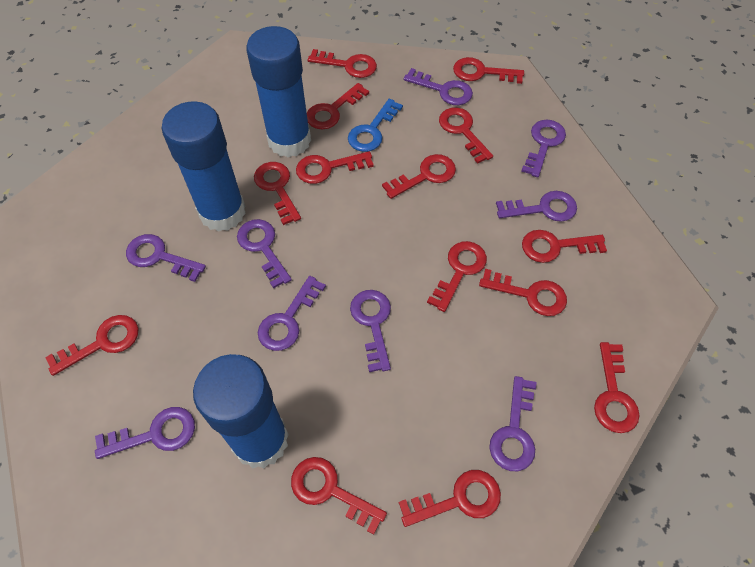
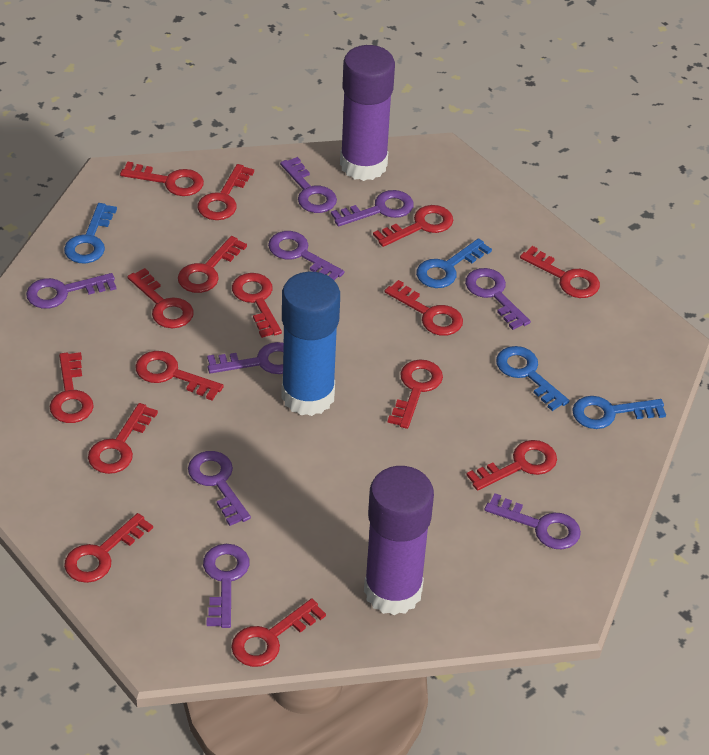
blue glue stick: [162,101,246,232] [193,354,289,468] [246,26,311,158] = 3 -> [281,272,340,416] = 1
blue key: [348,99,403,152] = 1 -> [64,203,117,263] [416,238,492,288] [496,346,569,411] [572,396,666,429] = 4
purple glue stick: none = 0 -> [340,45,395,181] [364,466,434,615] = 2
red key: [45,315,139,376] [254,162,301,225] [291,457,387,535] [296,151,374,184] [307,83,369,129] [308,49,377,78] [382,154,456,199] [399,470,501,527] [427,241,487,312] [439,107,493,163] [453,57,524,84] [479,269,567,316] [522,230,607,263] [594,342,640,433] = 14 -> [50,352,94,423] [64,513,153,583] [88,403,158,474] [120,161,204,196] [127,268,194,328] [135,351,224,401] [178,236,247,293] [197,164,254,220] [231,598,326,667] [232,273,282,338] [373,205,453,247] [385,280,463,336] [388,359,443,429] [466,440,557,491] [520,246,600,298] = 15

